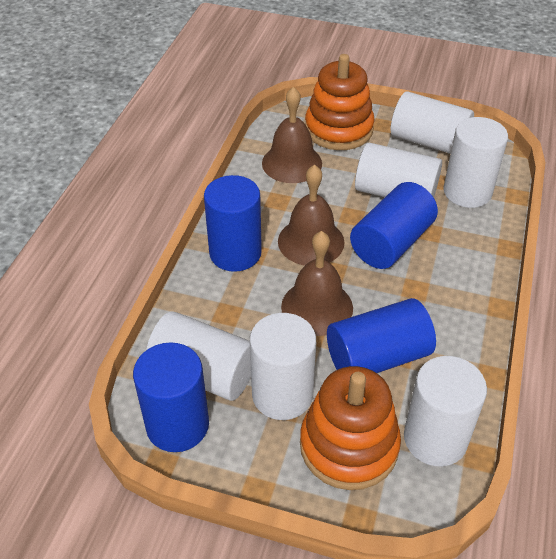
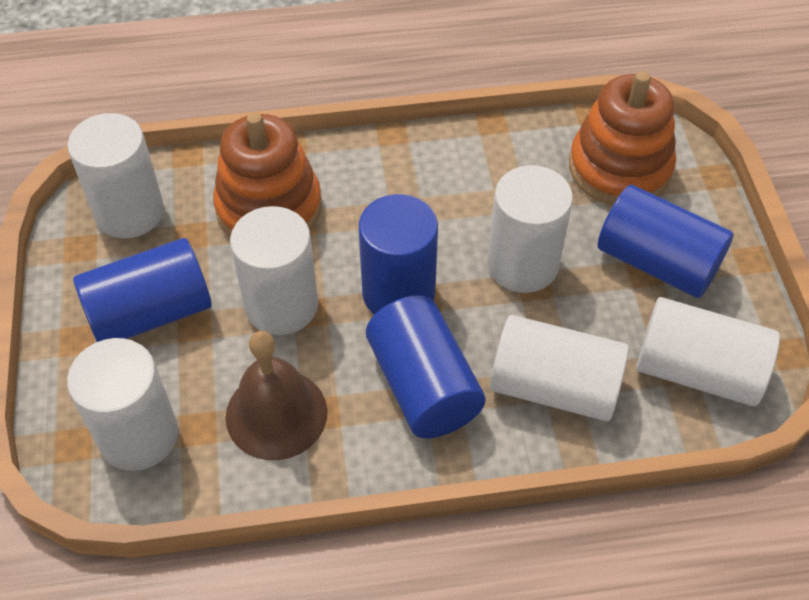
brown bell: [262,87,322,183] [278,165,345,266] [281,231,353,336] = 3 -> [226,331,327,460] = 1

